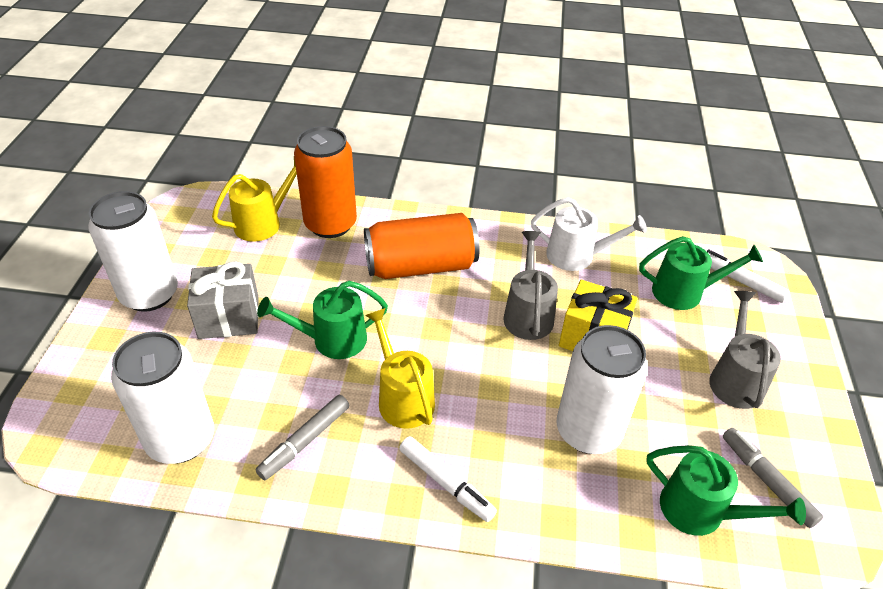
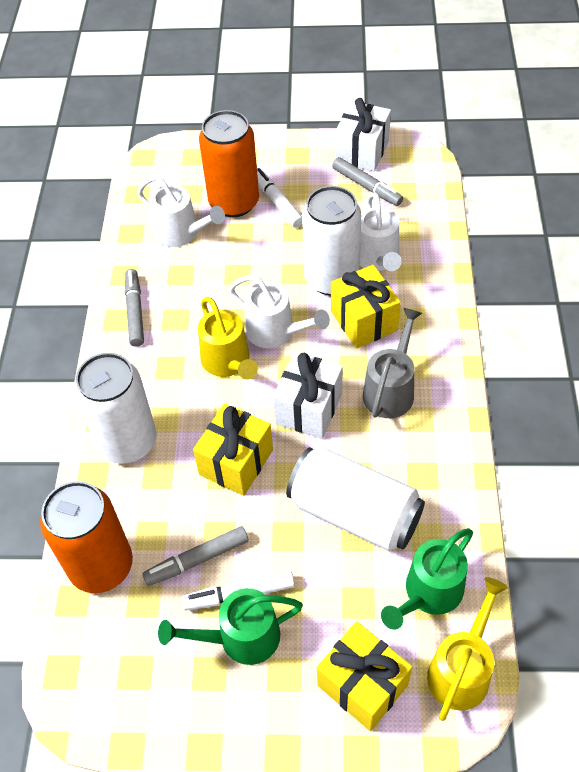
green watering can: [257,281,388,359] [639,236,763,310] [646,445,806,536] = 3 -> [158,588,303,665] [381,528,473,630] = 2
grey gift: [187,261,259,339] = 1 -> none = 0
grey marker: [256,395,349,480] [723,428,823,528] = 2 -> [125,269,144,347] [142,526,248,586] [332,157,403,206] = 3
grey watering can: [503,231,558,340] [709,291,781,409] = 2 -> [363,308,422,418] = 1
white gift: none = 0 -> [273,352,343,439] [335,98,391,171] = 2
white watering can: [531,197,647,271] = 1 -> [137,176,225,247] [229,275,330,348] [360,192,402,271] = 3
yellow gift: [559,280,638,351] = 1 -> [193,403,273,496] [317,621,412,731] [331,265,401,348] = 3

